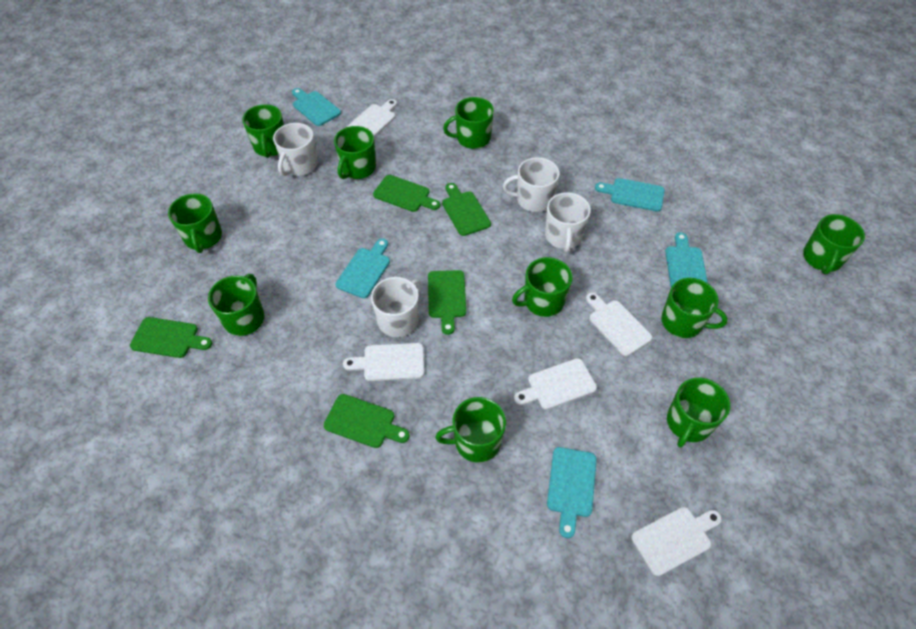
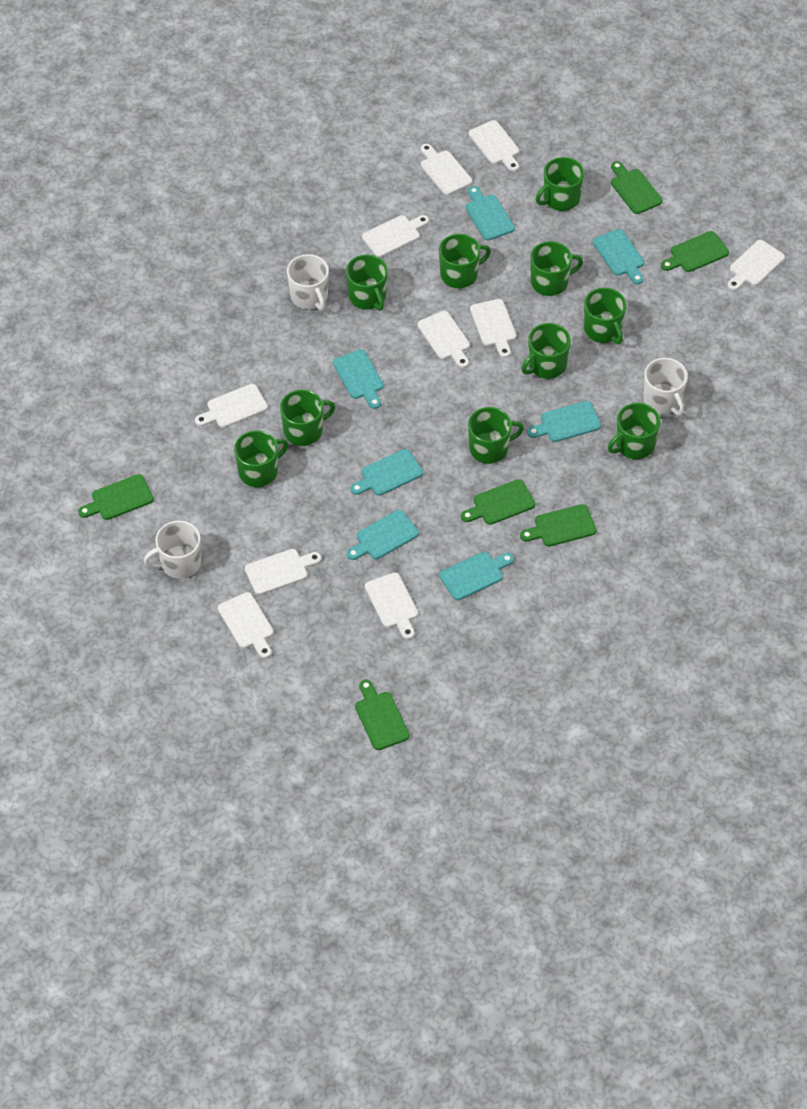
green cutting board: [130,317,212,358] [324,394,410,448] [373,175,440,212] [428,270,466,335] [442,183,491,236] = 5 -> [78,474,154,520] [355,679,410,750] [461,479,535,525] [520,504,597,547] [611,161,662,214] [661,231,729,272] = 6
turquoise cutting board: [292,88,341,126] [335,238,390,298] [547,447,597,538] [595,178,664,211] [665,232,708,287] = 5 -> [333,349,384,409] [347,510,419,560] [350,449,423,496] [439,552,514,600] [465,186,515,240] [527,401,601,442] [593,229,644,284] = 7
white cutting board: [343,343,424,381] [347,99,397,137] [514,358,597,410] [586,292,652,356] [631,507,722,576] = 5 -> [195,384,268,428] [218,592,274,659] [245,549,321,595] [362,215,429,257] [365,572,418,639] [417,311,470,368] [421,144,472,195] [469,120,519,172] [470,299,516,358] [727,240,785,291] = 10
white mug: [273,123,318,176] [371,277,421,337] [503,157,560,212] [545,192,591,252] = 4 -> [144,521,201,579] [287,254,329,311] [643,358,688,416] = 3

